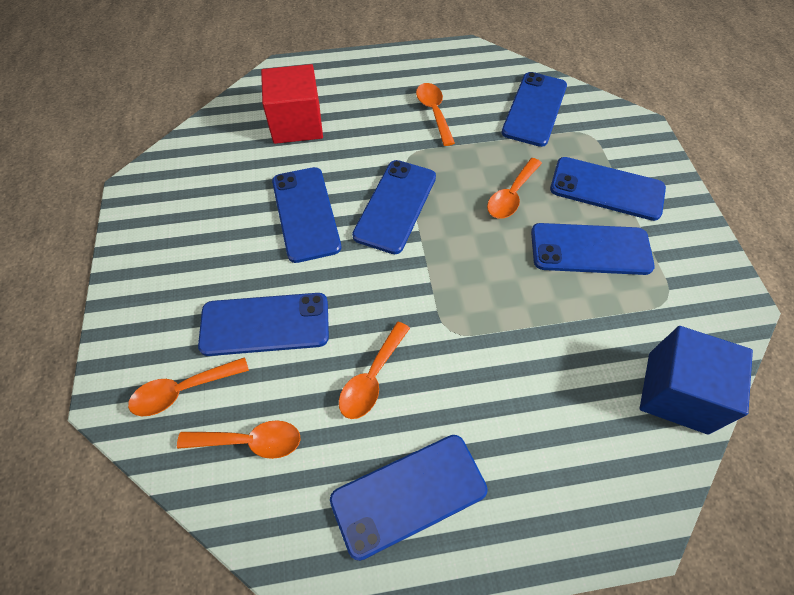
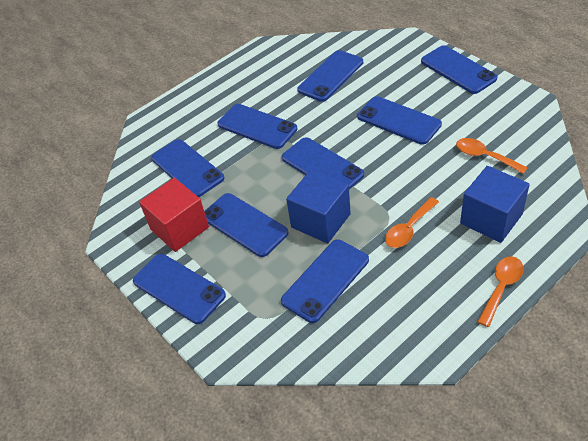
blue cube: [640,326,753,434] = 1 -> [286,170,351,243] [460,166,530,243] = 2
blue phone: [198,293,329,356] [272,167,341,263] [330,435,488,561] [352,160,436,254] [502,72,567,147] [531,223,655,275] [550,157,666,221] = 7 -> [133,254,226,324] [151,139,225,197] [204,193,289,257] [217,104,297,149] [281,239,369,323] [282,137,364,189] [297,50,363,102] [357,96,442,145] [421,45,498,94] = 9
orange spoon: [128,357,249,416] [177,420,301,459] [339,322,410,419] [416,83,455,146] [487,158,542,219] = 5 -> [385,197,439,248] [456,138,528,174] [478,256,524,327] = 3

